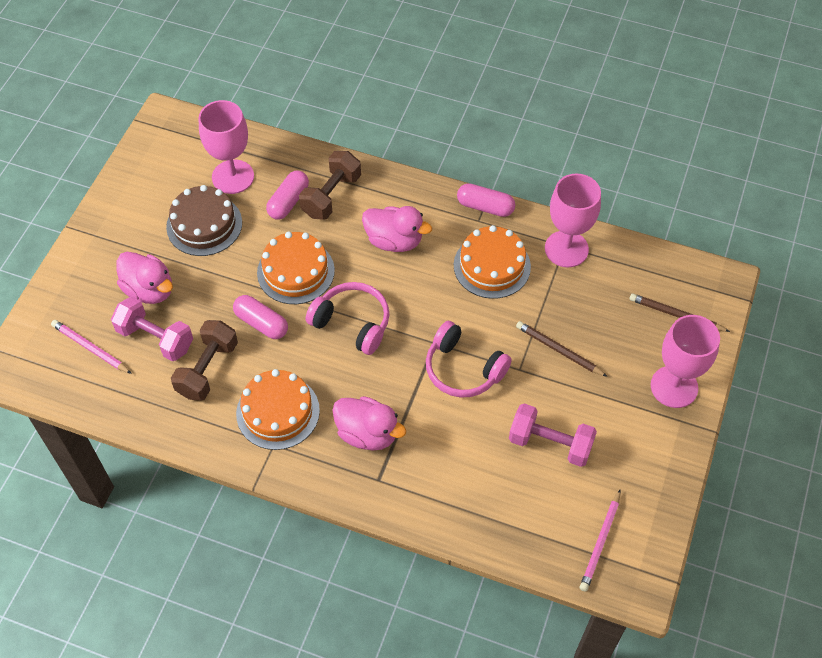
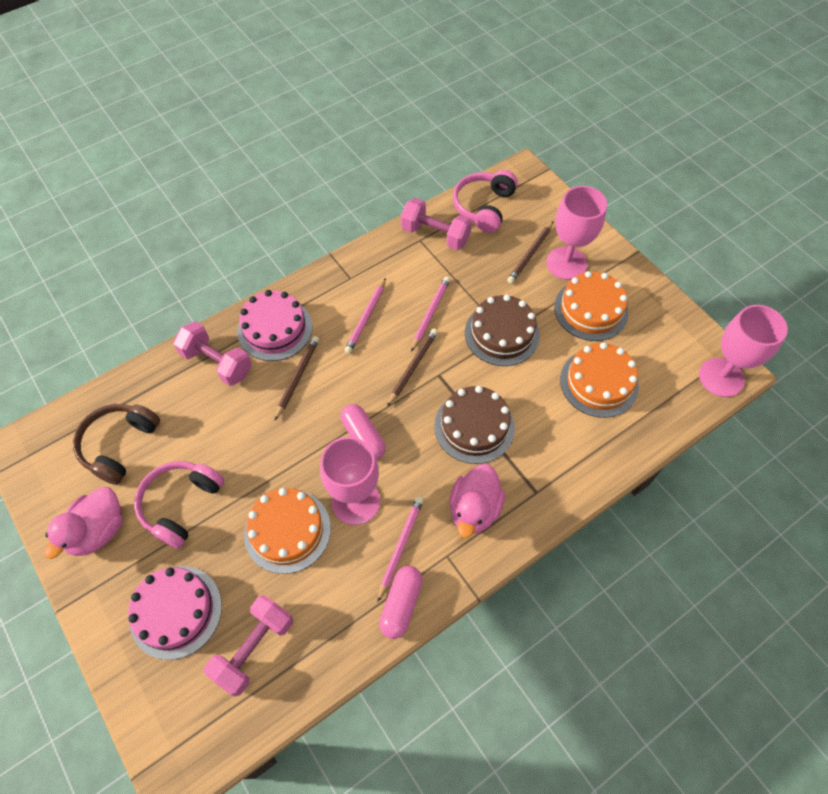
brown cake: [166,185,242,256] = 1 -> [434,386,515,464] [465,294,540,366] = 2
brown dumbbell: [171,320,238,401] [299,151,361,220] = 2 -> none = 0
brown headphones: none = 0 -> [73,404,160,485] = 1
brown pencil: [516,321,608,377] [629,293,730,332] = 2 -> [275,336,319,420] [387,329,438,407] [507,222,553,284] = 3
pink cake: none = 0 -> [128,566,222,660] [237,290,312,361] = 2
pink capsule: [233,295,288,339] [266,171,309,220] [457,183,515,217] = 3 -> [340,404,386,460] [379,566,423,639] = 2
pink duck: [116,252,173,304] [332,396,406,451] [362,206,432,252] = 3 -> [44,487,122,559] [449,464,505,538] = 2
pink dumbbell: [111,297,193,361] [509,403,597,467] = 2 -> [173,321,252,386] [204,595,293,697] [401,198,472,250] = 3
pink pencil: [51,320,132,374] [580,490,620,592] = 2 -> [344,278,386,354] [378,496,424,602] [411,276,450,352] = 3

